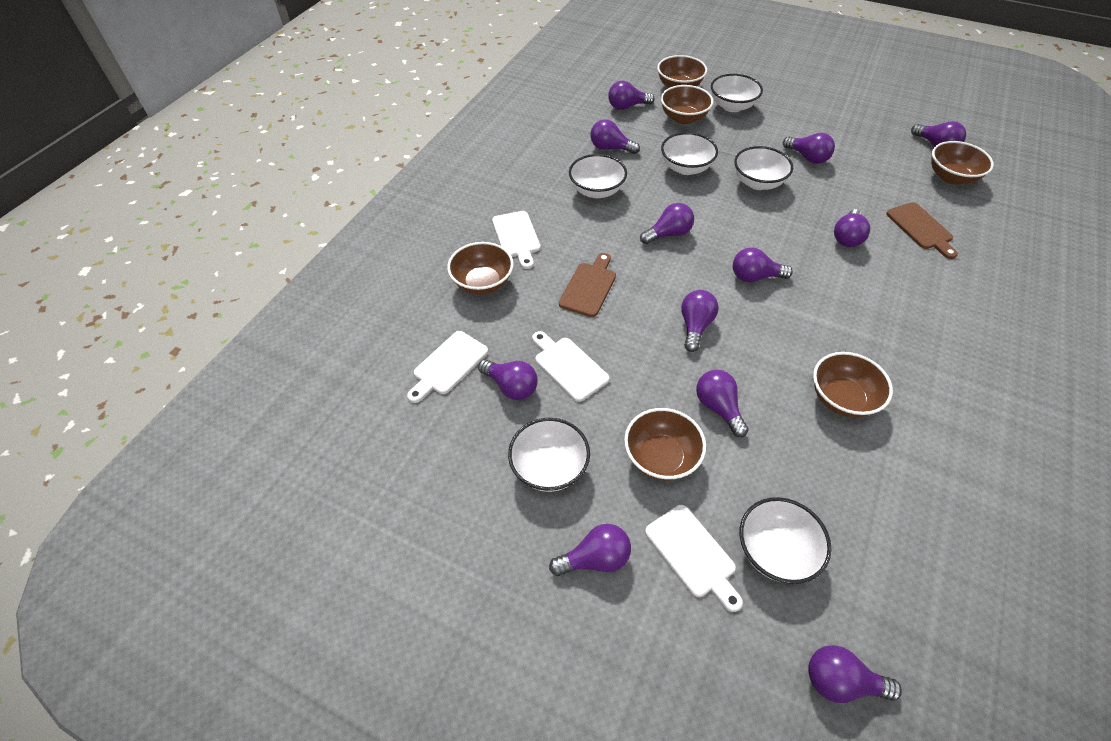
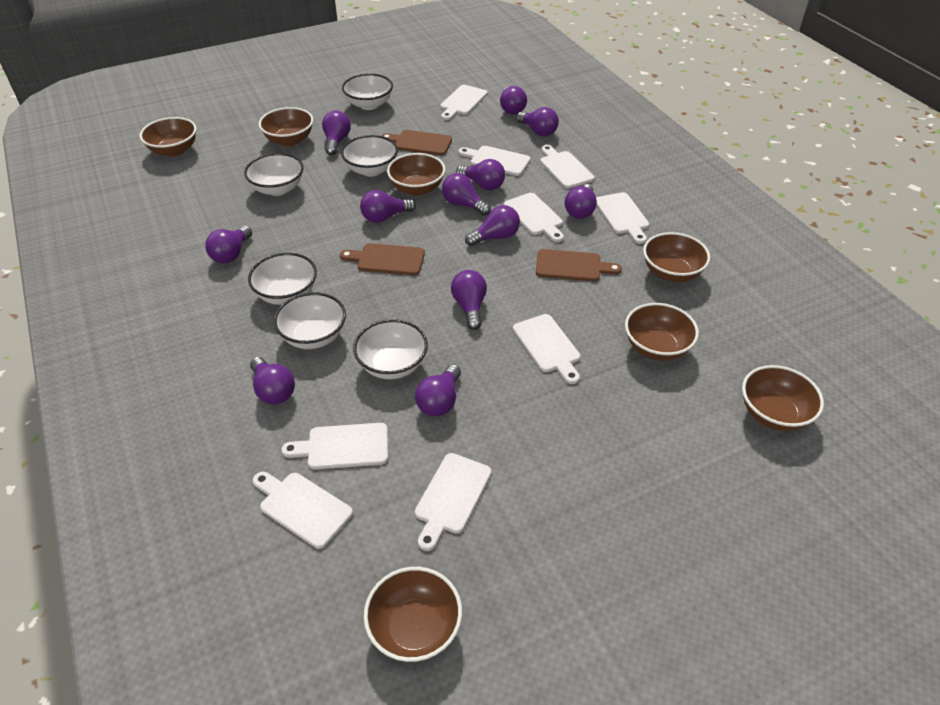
brown bowl: [447,242,514,295] [624,408,706,481] [657,55,707,88] [661,85,713,124] [813,352,893,418] [931,141,994,185] = 6 -> [140,117,197,157] [259,107,313,146] [364,567,462,662] [387,153,445,196] [625,303,699,361] [643,232,710,282] [742,365,824,431] = 7
brown cutting board: [559,253,616,317] [886,202,958,259] = 2 -> [340,243,425,275] [381,130,452,156] [536,249,622,281] = 3
white cutting board: [407,331,488,403] [492,211,541,269] [532,331,609,402] [645,505,743,612] = 4 -> [253,472,353,549] [281,423,388,469] [415,453,492,551] [440,85,488,120] [458,146,531,176] [504,193,564,242] [513,314,580,384] [540,145,594,189] [596,192,649,244] = 9

